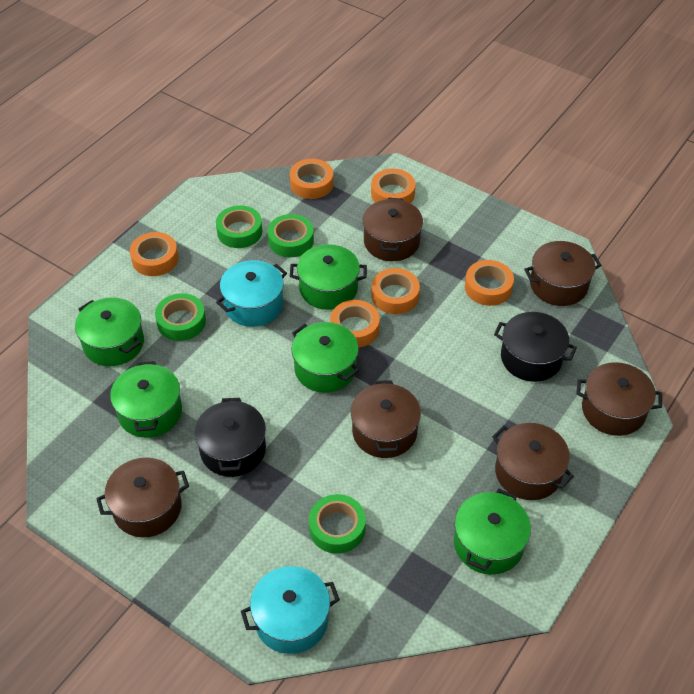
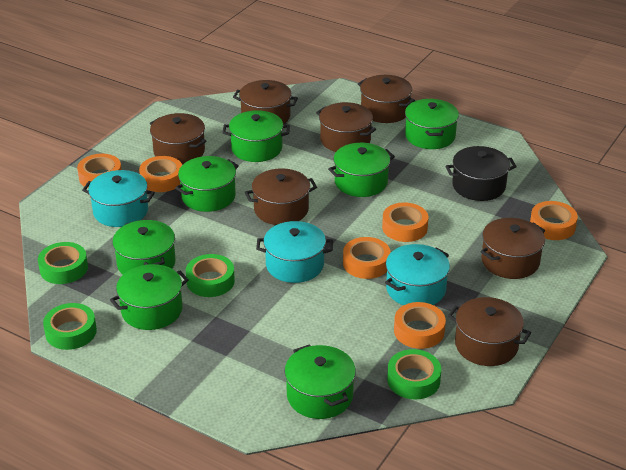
black pot: [194,398,266,477] [494,312,577,382] = 2 -> [446,146,517,201] = 1
brown pot: [96,458,189,538] [351,380,421,458] [363,198,423,261] [492,423,574,500] [524,241,602,306] [576,362,662,436] = 6 -> [150,113,207,165] [233,80,298,124] [245,168,317,225] [316,102,376,152] [358,75,415,123] [448,297,531,366] [480,218,545,279] = 7
green pot: [75,297,144,366] [110,361,182,438] [290,244,367,310] [291,322,359,393] [454,489,531,575] = 5 -> [110,264,189,330] [112,220,176,275] [175,156,239,212] [223,110,290,162] [284,344,356,419] [328,143,395,197] [405,99,459,149] = 7
turquoise pot: [216,260,287,327] [241,566,340,654] = 2 -> [82,170,155,227] [256,221,333,283] [385,244,450,305] = 3

